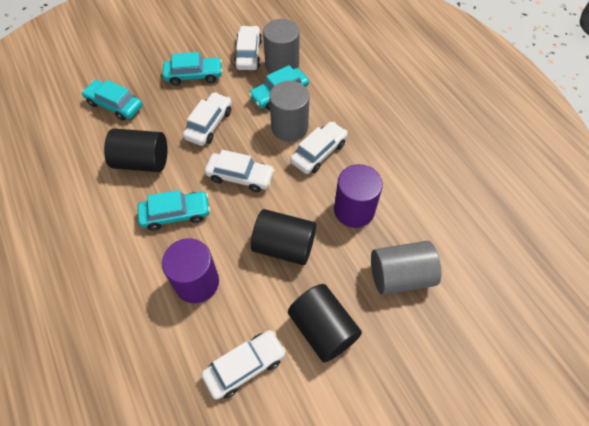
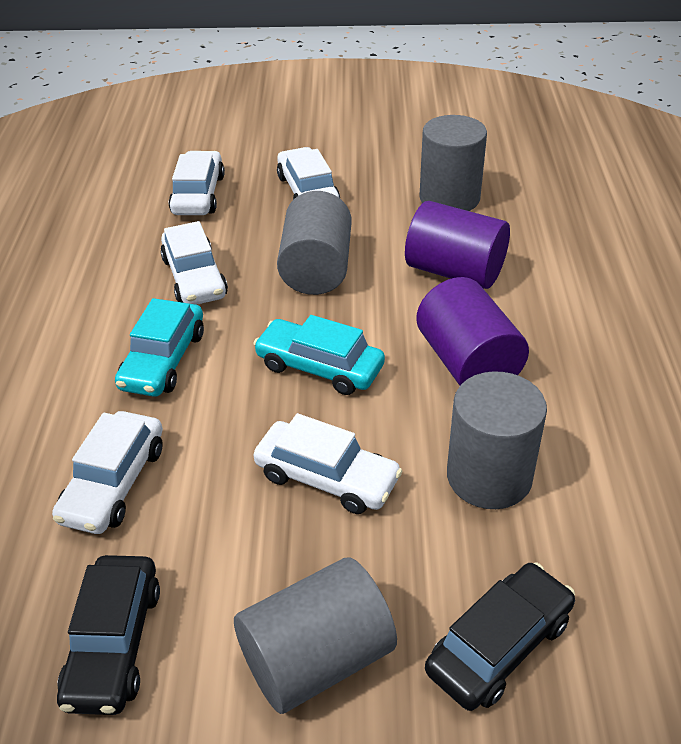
black car: none = 0 -> [57,555,160,715] [425,563,575,711] = 2
black cylinder: [104,128,168,172] [251,209,316,265] [288,284,362,363] = 3 -> none = 0
grey cylinder: [263,19,300,74] [269,81,309,142] [371,241,441,295] = 3 -> [234,558,397,714] [277,191,351,295] [419,115,487,211] [447,371,547,509] = 4
turquoise car: [82,80,142,121] [137,190,210,231] [163,52,223,86] [249,65,309,110] = 4 -> [115,298,204,397] [253,315,385,395] = 2

